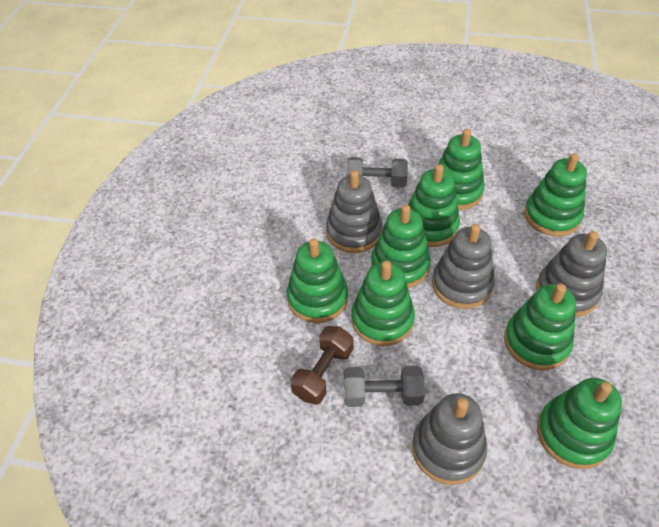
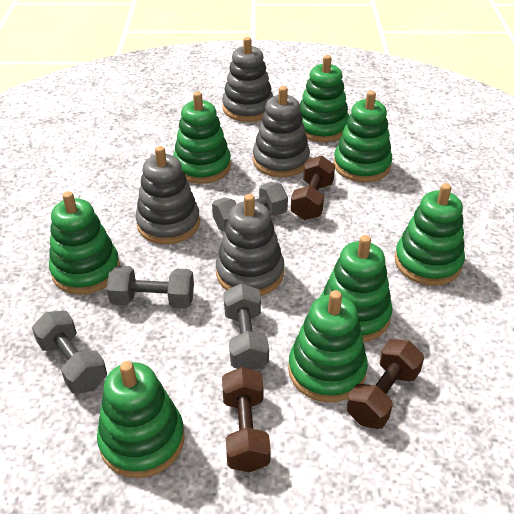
brown dumbbell: [290,326,353,405] = 1 -> [222,367,271,472] [291,156,335,220] [347,339,424,429] = 3
grey dumbbell: [344,366,425,407] [347,157,408,188] = 2 -> [32,311,107,394] [107,266,194,309] [212,182,288,231] [224,283,269,370] = 4

